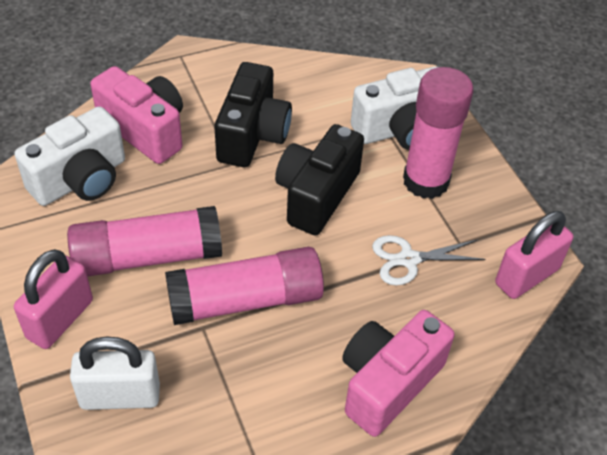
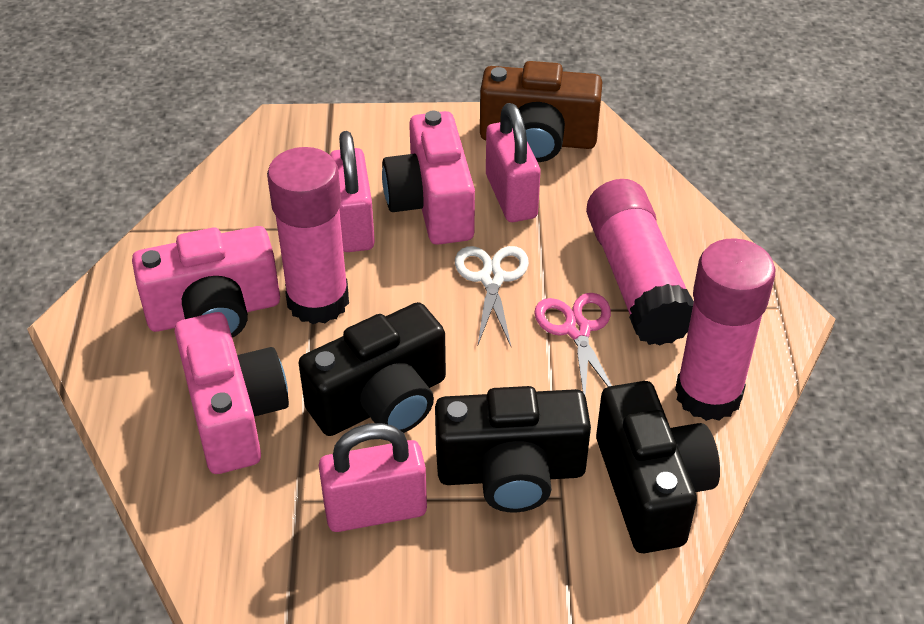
black camera: [215,62,292,167] [275,124,364,236] = 2 -> [299,302,446,436] [435,386,591,512] [596,381,720,553] = 3
brown camera: none = 0 -> [480,61,603,162] = 1
pink camera: [90,66,183,164] [342,310,455,437] = 2 -> [132,226,280,338] [174,312,289,474] [382,111,475,245] = 3
pink padlock: [14,249,93,349] [495,211,573,299] = 2 -> [319,423,427,532] [330,131,375,252] [486,103,540,222] = 3
pink scissors: none = 0 -> [534,293,612,395] = 1
white camera: [14,106,125,206] [351,66,438,150] = 2 -> none = 0
white padlock: [70,337,160,410] = 1 -> none = 0

